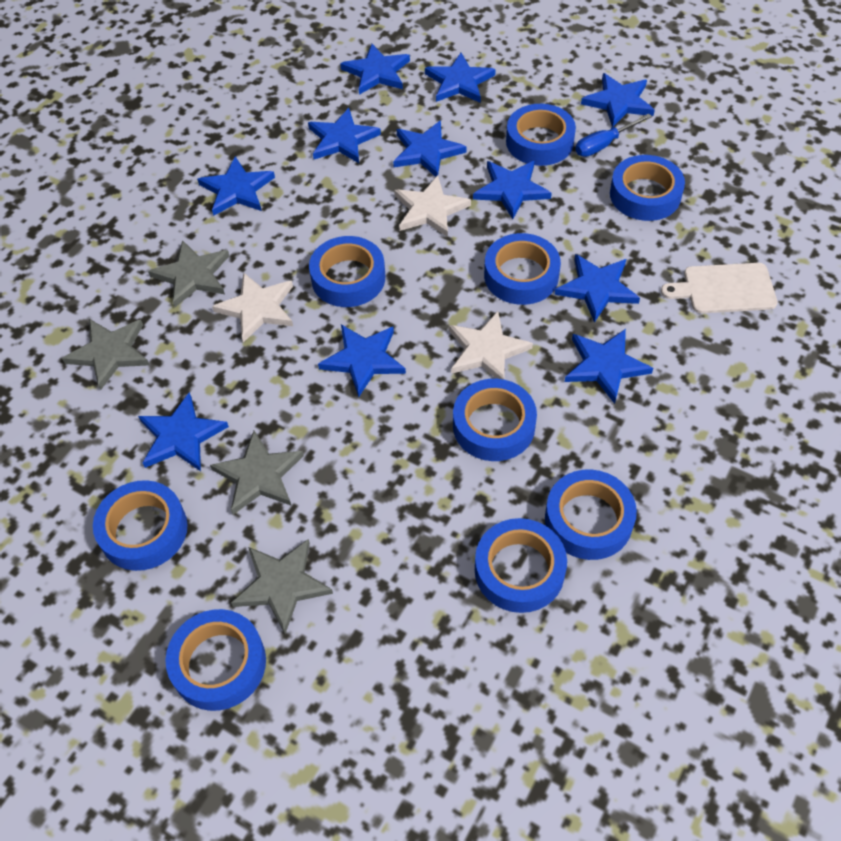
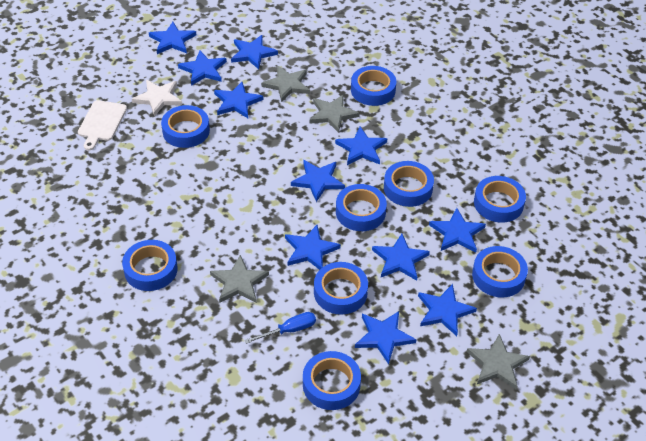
white star: [212,272,293,343] [394,176,471,237] [449,311,533,380] = 3 -> [132,80,182,117] = 1

